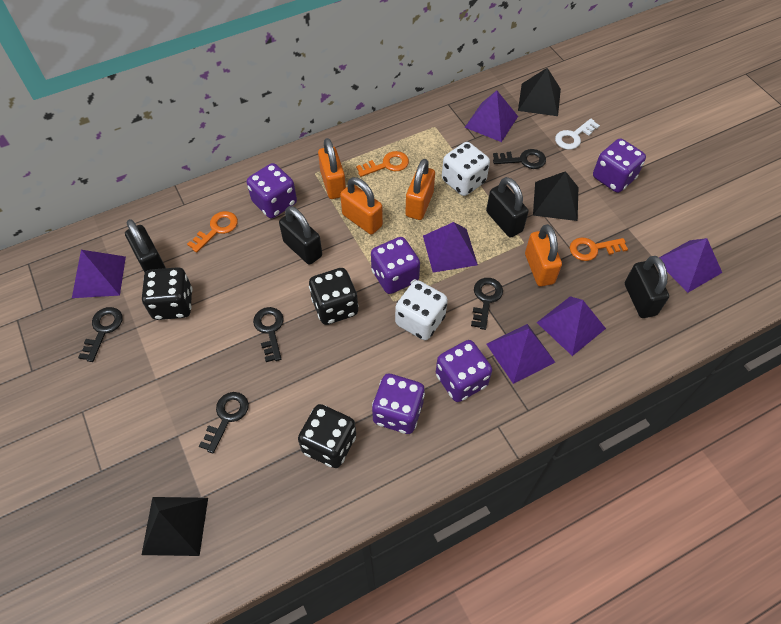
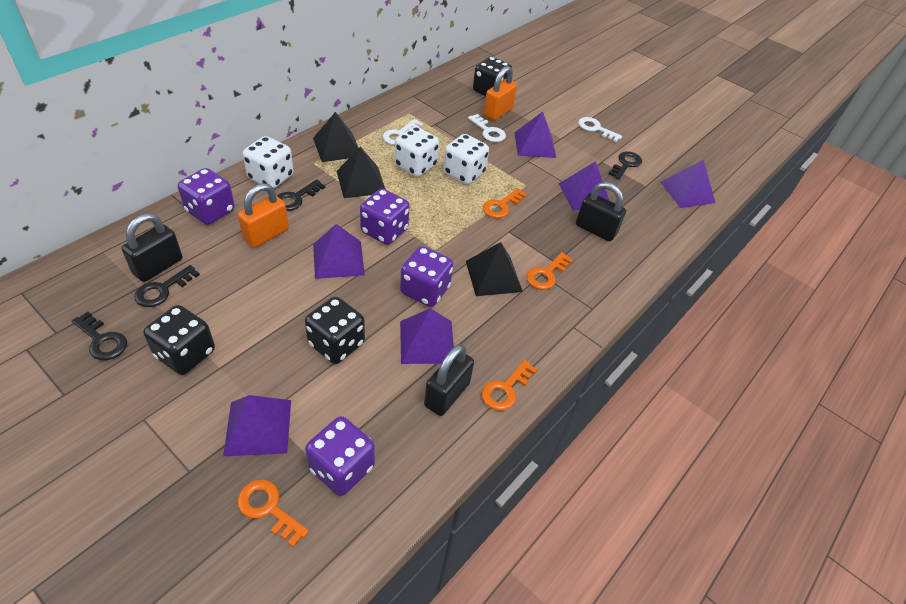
black key: [78,307,122,362] [199,392,249,454] [253,307,284,362] [471,278,503,330] [493,149,546,169] = 5 -> [72,311,127,360] [134,265,200,307] [277,179,325,211] [609,151,642,179] = 4
black padlock: [125,219,166,272] [279,206,322,265] [486,177,529,237] [625,256,669,318] = 4 -> [122,214,182,282] [424,344,474,416] [576,182,626,241] = 3
orange key: [187,211,238,253] [356,151,409,177] [570,237,628,261] = 3 -> [237,480,309,547] [482,360,538,411] [483,188,527,218] [526,252,573,290] = 4
orange padlock: [318,138,346,199] [340,177,383,234] [405,159,435,220] [525,224,562,286] = 4 -> [238,183,289,248] [484,66,517,121] = 2
purple dice: [247,163,297,218] [371,237,420,294] [372,374,425,434] [436,340,492,402] [593,138,646,193] = 5 -> [178,168,235,225] [305,416,375,496] [360,189,410,245] [400,246,453,307] = 4
white dice: [395,280,448,340] [442,142,490,196] = 2 -> [243,136,293,188] [394,126,439,177] [444,134,489,184] = 3
white key: [555,119,600,150] = 1 -> [383,119,423,145] [468,114,506,142] [578,117,622,142] = 3

